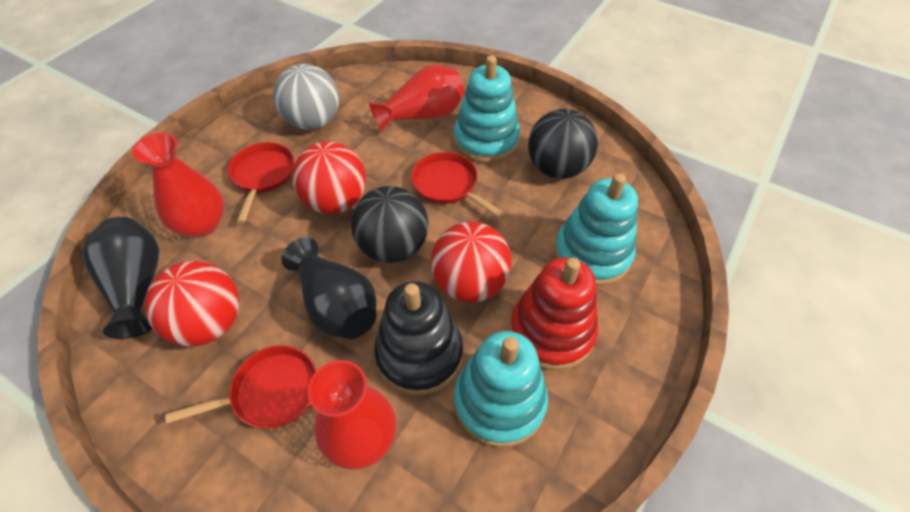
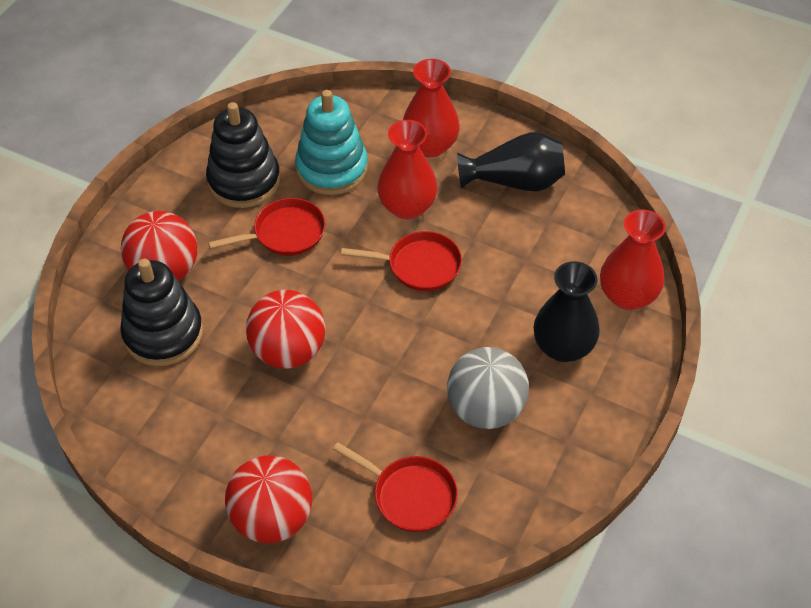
black ball: [351,186,428,263] [528,109,598,179] = 2 -> none = 0
black stacking toy: [374,281,463,395] = 1 -> [120,258,203,366] [206,102,280,208] = 2
red stacking toy: [510,257,598,370] = 1 -> none = 0
turquoise stacking toy: [454,55,520,163] [454,331,548,448] [554,173,638,286] = 3 -> [295,90,368,195] = 1

